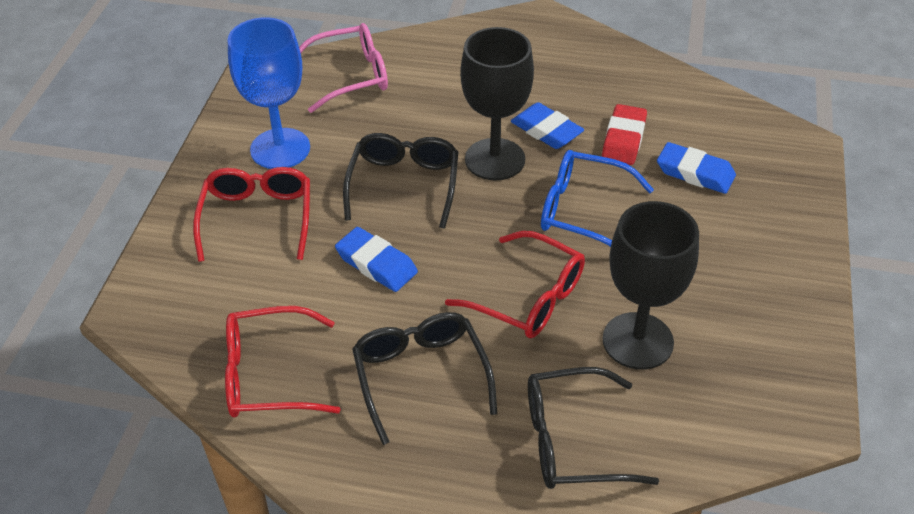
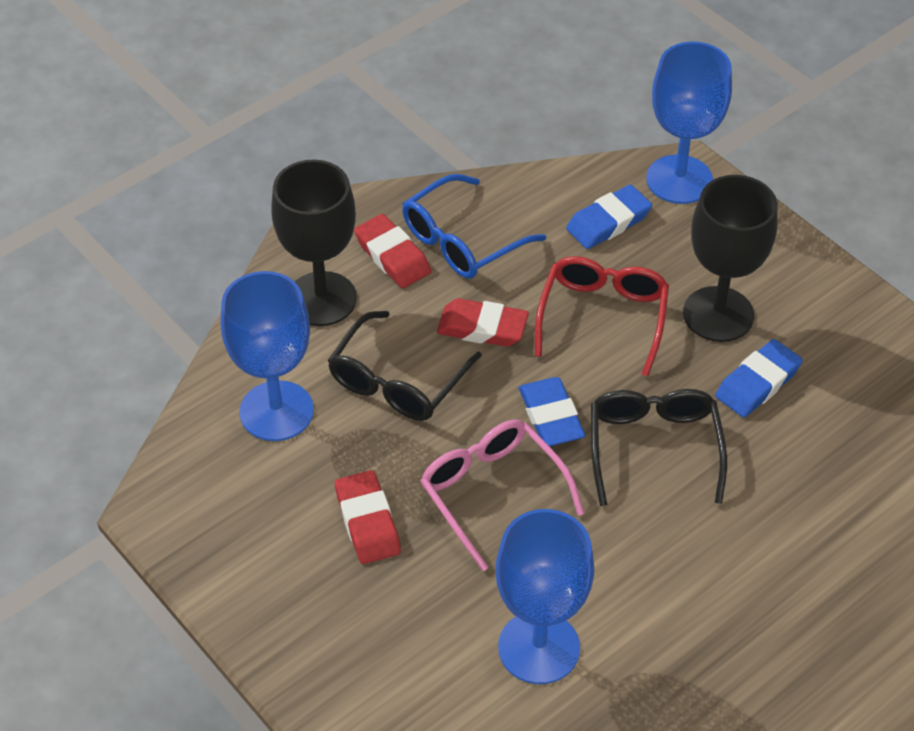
black glasses: [343,133,458,229] [352,312,497,445] [528,367,659,489] = 3 -> [327,311,482,421] [591,389,727,506] = 2
blue goblet: [228,17,310,169] = 1 -> [221,271,314,441] [496,509,594,684] [646,41,732,204] = 3
red eraser: [602,104,647,165] = 1 -> [335,470,401,564] [354,214,431,288] [437,298,529,347] = 3
red glasses: [193,167,310,262] [225,306,341,418] [445,231,585,338] = 3 -> [535,256,669,377] = 1

